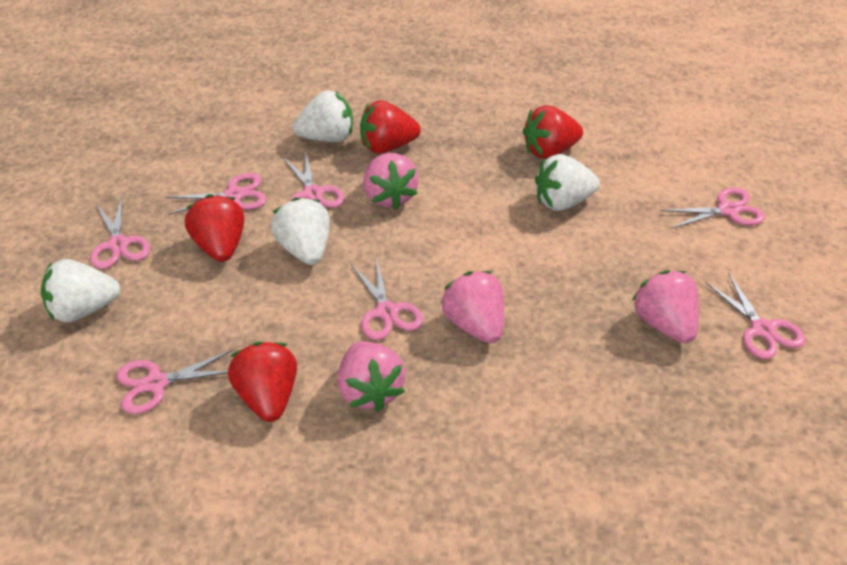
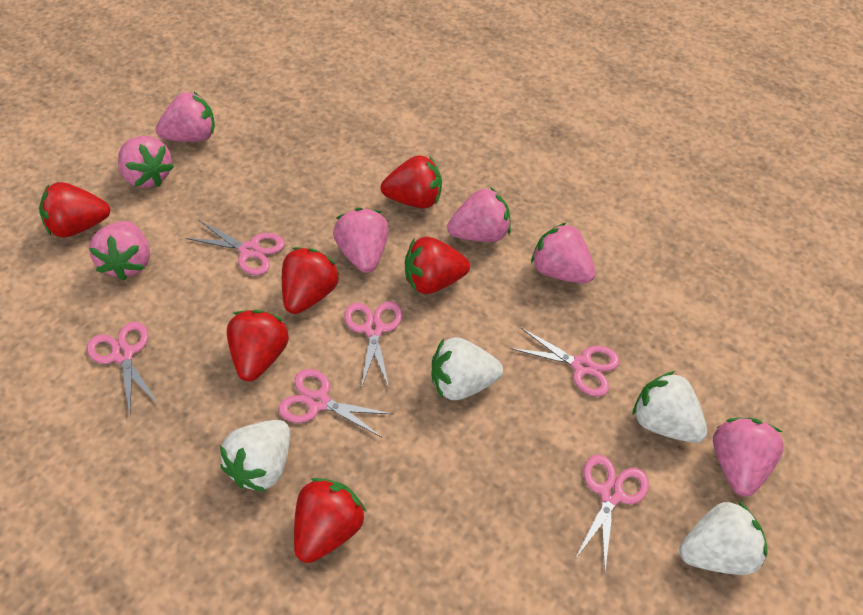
pink scissors: [90,196,150,269] [117,350,233,414] [166,173,267,215] [283,153,345,208] [351,259,423,340] [660,187,765,229] [705,274,805,359] = 7 -> [87,322,159,414] [186,221,285,275] [279,369,393,437] [344,301,402,389] [510,328,620,397] [575,455,649,570] = 6
pink strawberry: [338,341,405,412] [363,153,419,210] [441,271,504,343] [632,270,699,343] = 4 -> [89,221,150,281] [118,136,174,188] [156,92,215,142] [333,208,389,273] [447,187,510,242] [531,222,596,284] [713,418,784,496] = 7
red strawberry: [185,194,244,262] [228,341,297,422] [360,100,421,154] [523,105,583,159] = 4 -> [39,182,110,237] [227,310,289,382] [282,247,340,314] [294,478,366,563] [381,155,442,208] [405,237,470,294] = 6

